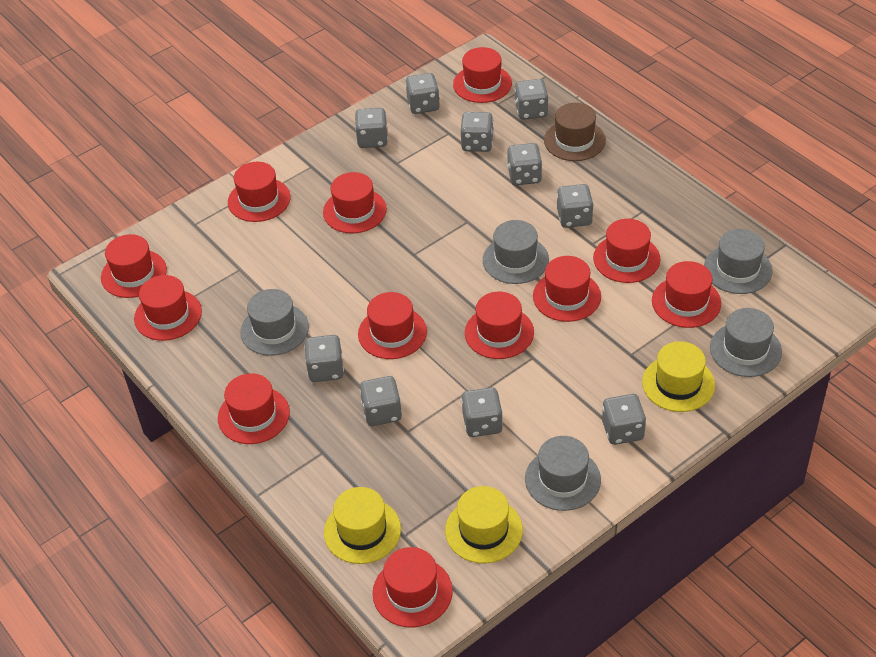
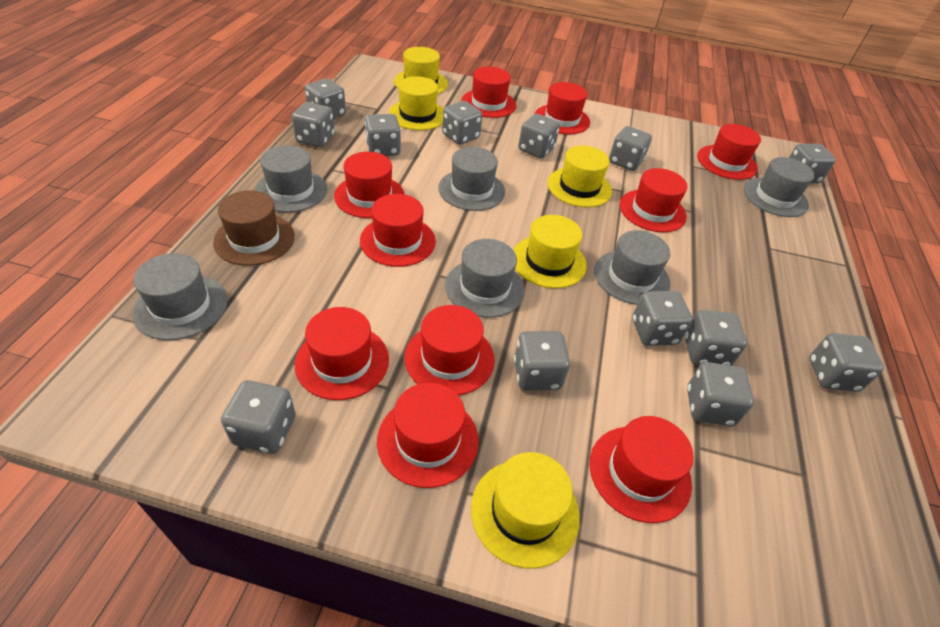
grey dice: [304,335,344,382] [355,108,388,148] [360,376,402,426] [405,73,440,114] [460,112,494,152] [461,387,503,437] [507,143,542,185] [515,79,549,120] [557,184,593,228] [602,394,646,445] = 10 -> [221,380,296,454] [292,102,335,147] [305,78,346,119] [365,114,401,156] [442,101,482,145] [514,331,570,391] [518,114,560,158] [609,126,652,171] [632,291,693,346] [685,310,747,366] [687,362,754,426] [789,144,836,183] [809,333,884,392] = 13
grey hat: [240,289,309,356] [483,220,549,284] [525,436,601,511] [704,229,773,294] [710,308,782,377] = 5 -> [132,253,228,340] [254,145,327,213] [438,147,505,211] [445,239,525,318] [594,230,670,305] [744,157,815,217] = 6
red hat: [101,234,167,298] [134,275,202,341] [218,373,290,444] [228,162,291,222] [323,172,387,233] [358,292,427,359] [373,547,453,627] [453,47,512,103] [465,292,534,359] [533,256,601,322] [593,219,661,283] [652,261,721,328] = 12 -> [295,307,389,400] [334,152,405,218] [360,194,436,267] [377,383,479,488] [404,305,495,395] [461,67,516,118] [535,82,590,134] [590,416,694,523] [620,168,687,232] [697,124,761,180] = 10
yellow hat: [324,487,401,564] [445,486,523,563] [642,341,715,412] = 3 -> [389,76,444,130] [394,47,448,94] [471,452,580,569] [513,215,587,288] [547,145,612,207] = 5

